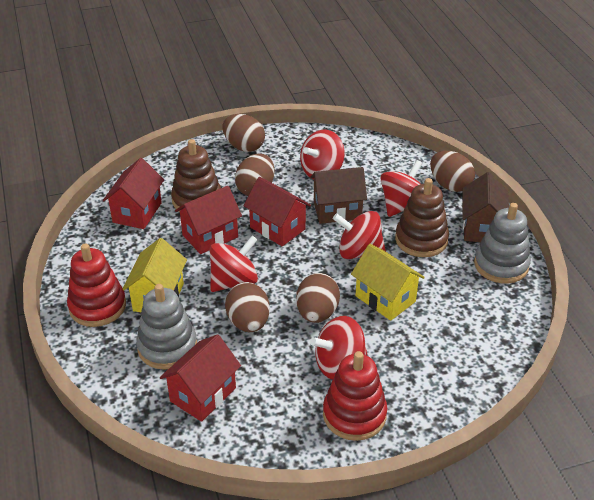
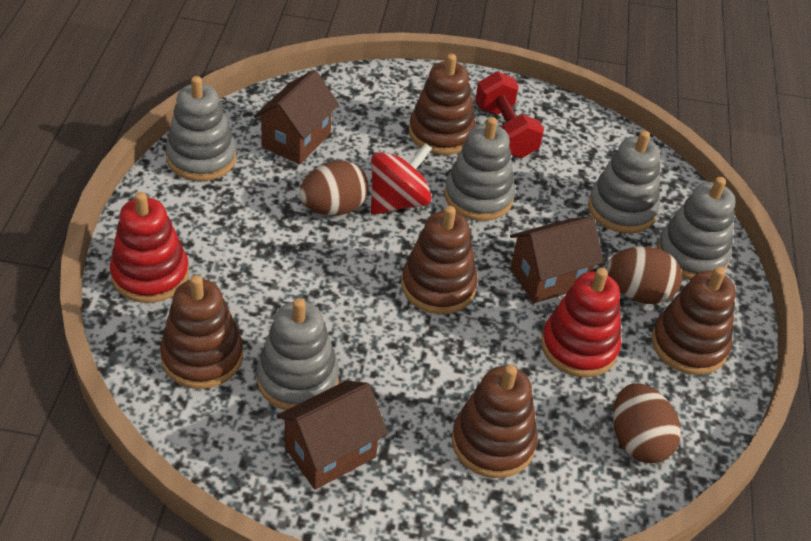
brown egg: [222,114,265,152] [225,282,270,332] [235,153,275,196] [296,273,340,323] [430,151,475,192] = 5 -> [299,161,369,215] [606,247,682,304] [613,383,681,463] = 3
brown house: [310,167,367,224] [463,172,509,242] = 2 -> [254,70,339,164] [277,381,388,490] [510,216,603,303] = 3
brown stacking toy: [171,139,221,212] [395,178,449,257] = 2 -> [160,275,243,389] [401,206,478,314] [409,54,476,155] [452,365,538,478] [652,267,736,375] = 5
grey stacking toy: [136,284,197,370] [474,203,531,284] = 2 -> [166,76,236,181] [256,298,339,410] [444,117,515,221] [588,130,660,233] [657,177,735,280] = 5
red dumbbell: none = 0 -> [475,71,544,158] = 1
red house: [103,158,164,229] [160,334,241,422] [175,186,242,254] [244,177,311,246] = 4 -> none = 0
red spinning top: [210,236,258,292] [300,129,345,179] [310,316,367,380] [333,211,386,259] [380,160,422,217] = 5 -> [371,143,432,215] = 1
yellow house: [123,238,187,312] [351,244,425,321] = 2 -> none = 0

